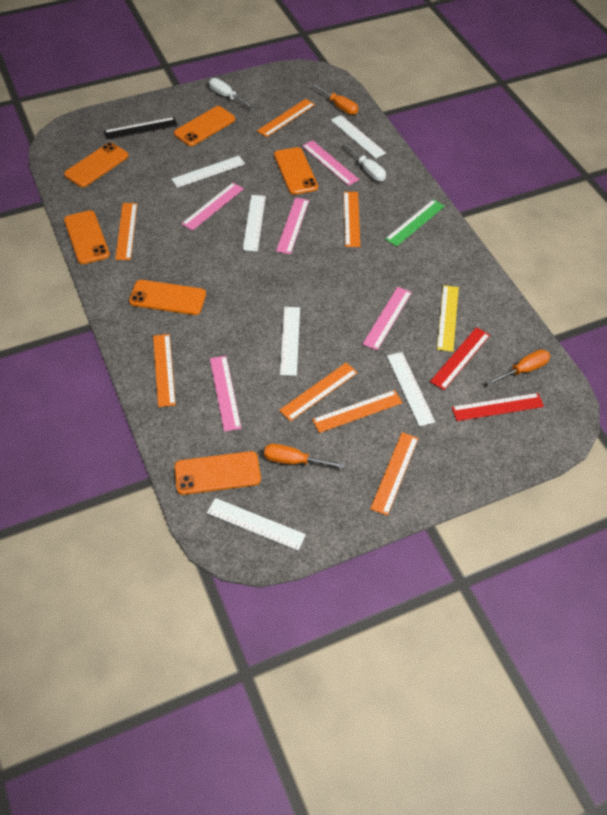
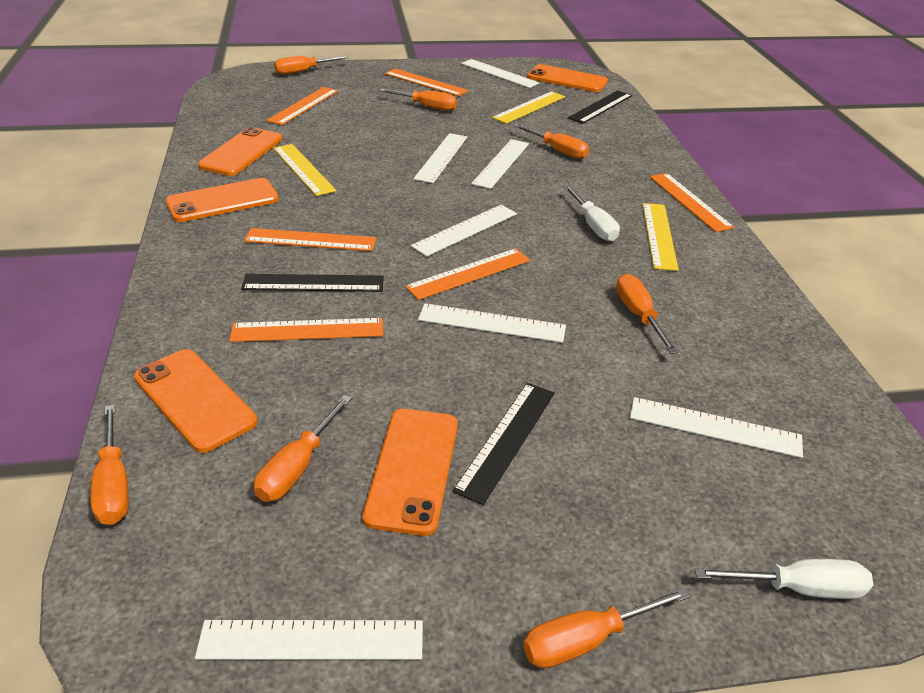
black ruler: [104,117,178,140] = 1 -> [241,274,384,292] [453,383,555,505] [568,90,632,124] = 3
green ruler: [385,199,445,247] = 1 -> none = 0
orange phone: [64,142,129,187] [64,210,110,264] [129,280,206,315] [174,106,235,146] [174,451,261,495] [274,147,318,195] = 6 -> [134,349,258,453] [166,178,279,222] [198,127,282,176] [363,409,458,536] [527,64,608,92] = 5
orange ruler: [115,203,137,260] [153,334,176,407] [257,99,315,137] [279,363,358,421] [312,390,403,433] [344,192,360,247] [370,432,418,516] = 7 -> [230,318,383,342] [244,228,376,251] [266,87,338,125] [385,68,469,96] [405,248,530,300] [650,173,734,232] = 6
orange screwdriver: [264,444,345,468] [312,84,358,115] [486,350,550,385] = 3 -> [91,404,129,525] [254,395,352,502] [274,56,348,75] [379,88,457,111] [513,124,589,159] [523,587,690,668] [616,274,678,354] = 7
pink ruler: [181,183,244,231] [210,356,241,432] [276,197,309,254] [302,140,359,186] [363,287,412,350] = 5 -> none = 0
red ruler: [430,327,490,390] [452,393,544,421] = 2 -> none = 0
white ruler: [171,156,245,188] [207,498,306,550] [243,195,266,251] [280,307,300,376] [331,115,386,158] [387,352,435,427] = 6 -> [195,620,423,660] [411,205,517,257] [414,133,467,183] [418,303,566,343] [461,59,539,88] [471,139,529,189] [630,397,803,458] = 7
yellow ruler: [437,285,459,352] = 1 -> [273,144,336,196] [492,91,565,124] [643,203,679,271] = 3

